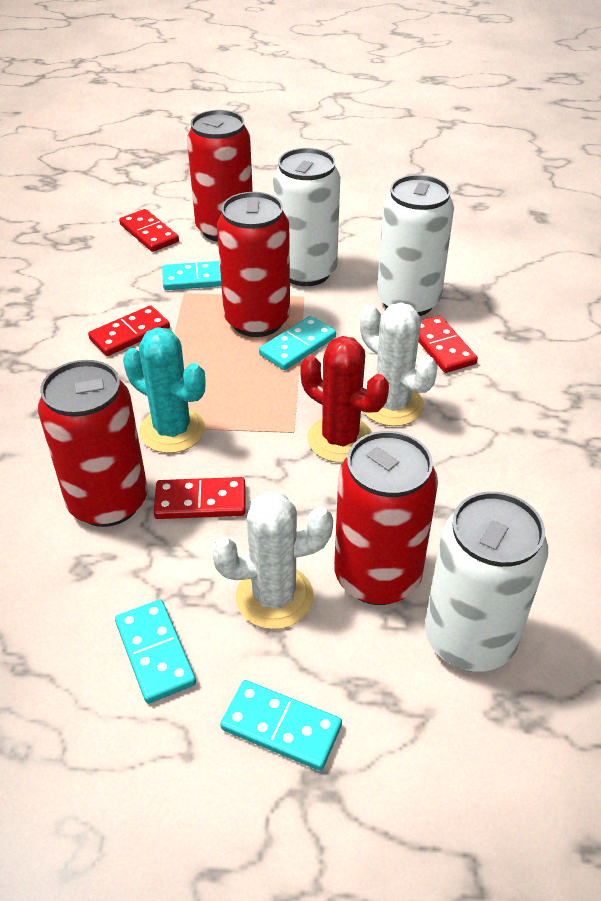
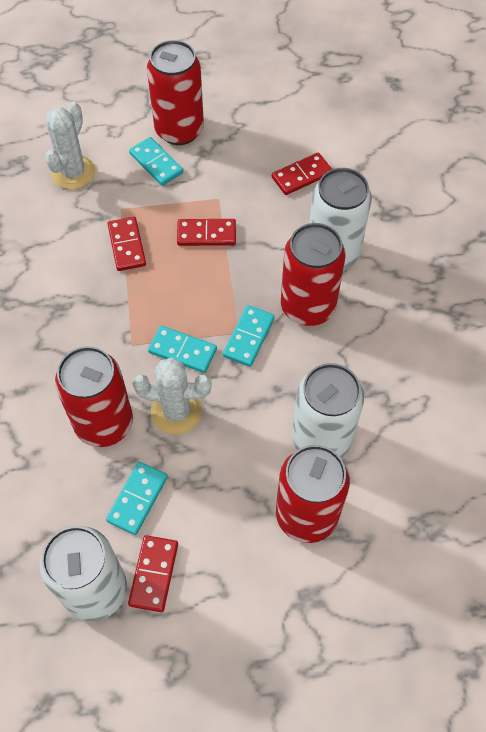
red cactus: [301,336,389,463] = 1 -> none = 0
turquoise cactus: [123,327,205,453] = 1 -> none = 0

